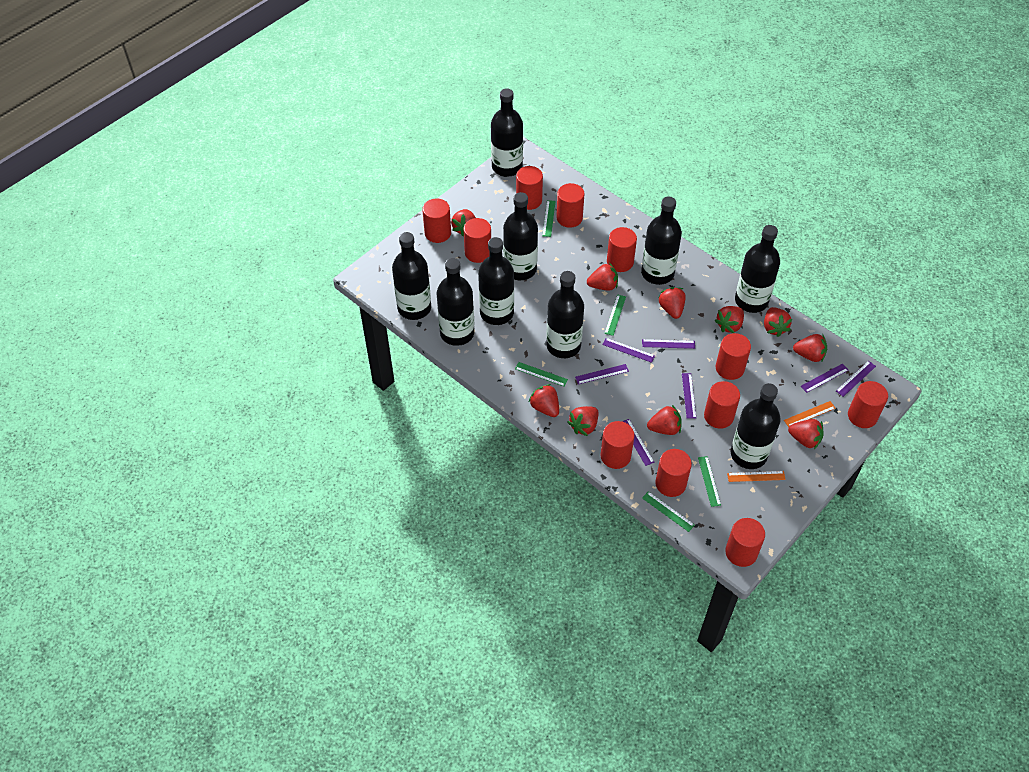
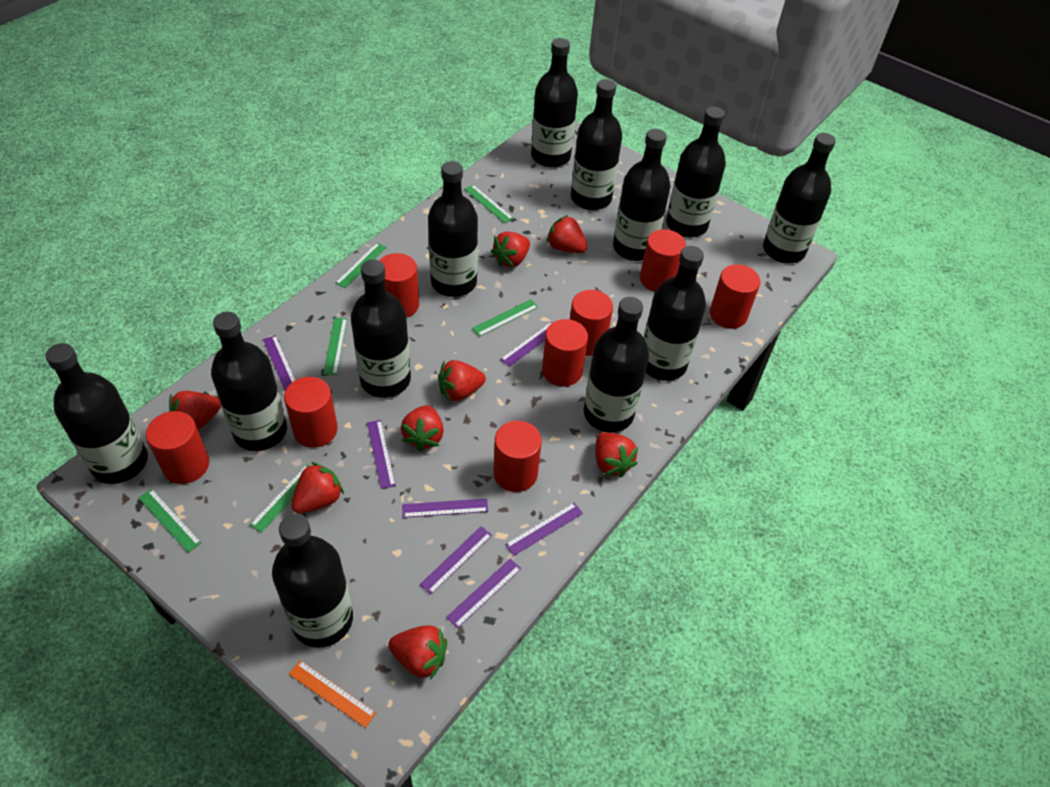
black bottle: [392,232,431,320] [437,258,475,346] [478,237,514,325] [491,88,523,177] [503,192,538,280] [546,271,584,358] [641,197,682,285] [731,383,781,469] [735,225,780,313] = 9 -> [46,343,148,484] [211,312,287,451] [272,514,353,648] [351,259,411,398] [428,161,478,297] [531,38,578,168] [571,79,622,210] [583,297,649,432] [613,129,671,261] [644,246,706,381] [666,107,726,237] [763,133,836,263] = 12
green ruler: [515,362,568,387] [542,200,556,237] [604,294,626,336] [642,491,695,532] [698,456,721,507] = 5 -> [139,489,202,553] [250,464,309,533] [323,318,347,375] [335,243,387,288] [464,185,514,223] [472,299,538,337] = 6
orange ruler: [727,471,786,482] [784,401,836,427] = 2 -> [289,660,376,728] = 1
red cylinder: [422,199,451,243] [463,218,491,263] [516,166,543,210] [556,183,585,228] [600,421,634,469] [607,227,637,272] [655,449,692,497] [704,381,740,429] [716,333,751,380] [725,518,765,567] [848,381,888,428] = 11 -> [146,411,209,484] [284,377,338,448] [379,253,419,318] [493,421,542,492] [542,319,588,387] [570,290,613,356] [640,229,686,292] [710,264,760,329] = 8
red strawberry: [451,209,476,237] [529,384,559,417] [568,406,599,436] [587,263,618,291] [647,405,682,435] [658,287,686,319] [715,306,744,333] [764,307,792,337] [788,419,824,449] [793,334,827,362] = 10 -> [169,391,221,430] [291,462,344,514] [388,625,447,680] [401,405,444,452] [438,360,486,401] [491,232,530,268] [547,215,588,253] [595,432,638,477] = 8

